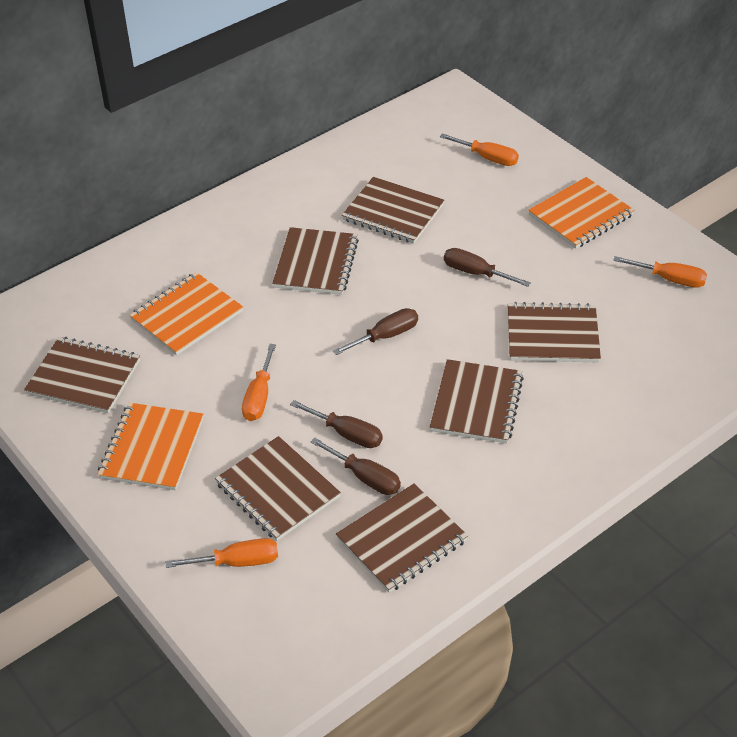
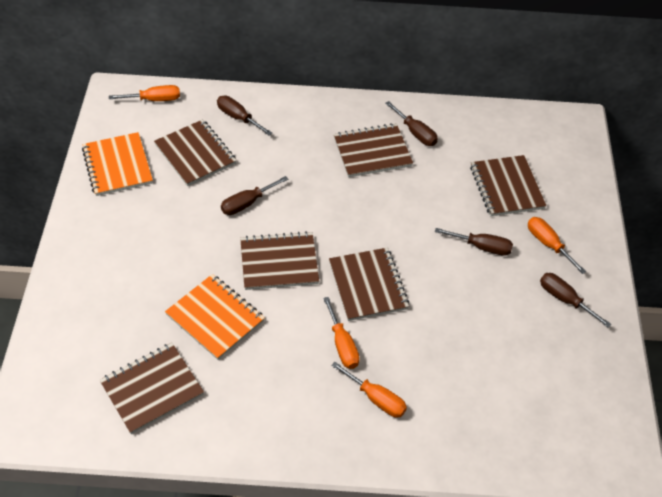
brown notebook: [24,337,140,413] [215,436,341,541] [272,227,359,295] [336,483,468,593] [342,177,444,244] [430,359,524,443] [508,302,601,363] = 7 -> [100,343,204,434] [154,119,237,186] [240,231,319,290] [329,247,409,321] [334,123,413,177] [470,155,547,216] = 6
brown screwdriver: [290,400,383,448] [311,438,401,495] [333,308,418,355] [444,248,531,287] = 4 -> [217,96,272,135] [221,176,288,215] [385,101,438,146] [435,228,513,256] [540,273,611,327] = 5
orange notebook: [98,403,204,490] [129,272,243,355] [528,177,635,249] = 3 -> [82,132,153,196] [165,274,265,360] = 2

